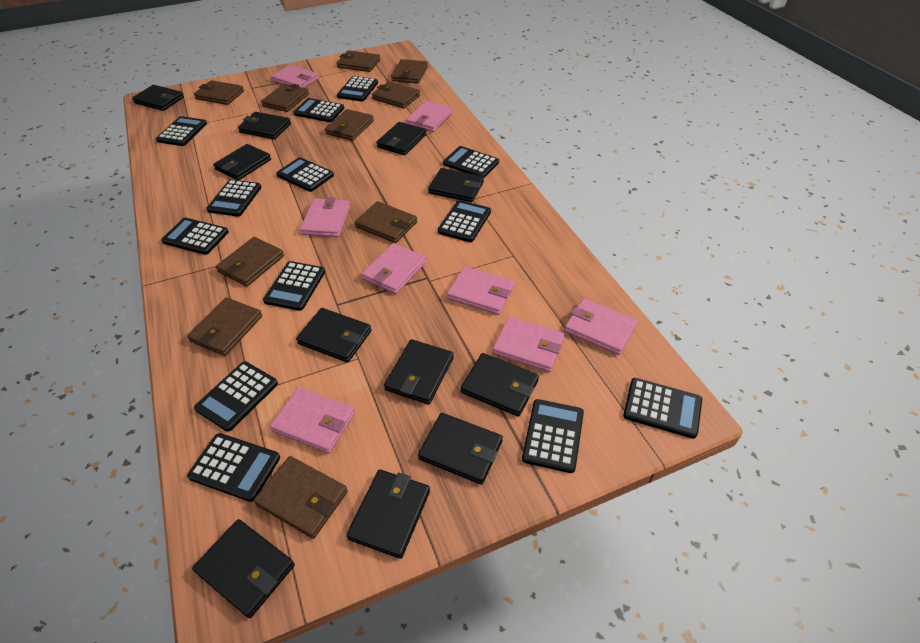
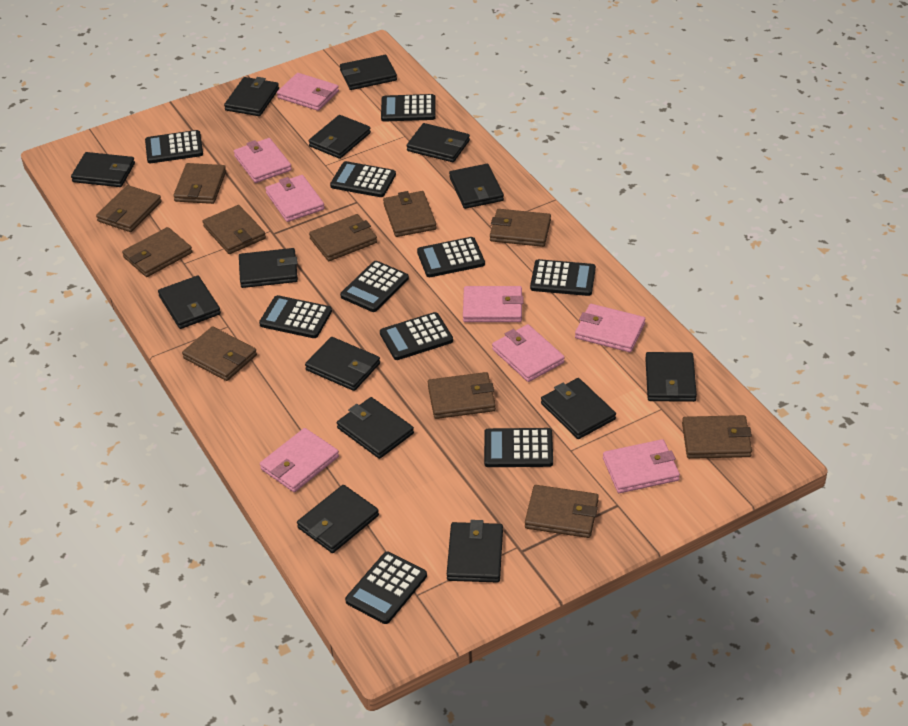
black calculator: [156,116,207,146] [161,218,229,255] [187,433,280,502] [194,361,278,432] [206,179,262,217] [263,261,325,311] [276,157,334,192] [294,98,345,122] [337,76,378,101] [438,200,491,242] [443,146,499,178] [522,399,584,473] [623,378,702,439] = 13 -> [145,130,203,163] [259,295,332,338] [330,161,396,197] [340,261,409,312] [345,552,427,624] [380,312,453,360] [381,94,436,122] [417,237,485,277] [484,428,553,467] [530,259,596,296] = 10
black wallet: [132,85,184,111] [192,519,295,618] [214,144,271,180] [238,112,291,140] [296,308,372,363] [347,469,430,559] [377,122,426,155] [384,339,454,405] [418,413,503,485] [428,168,484,202] [461,353,539,417] = 11 -> [71,152,135,187] [158,276,221,329] [224,77,279,116] [239,248,298,288] [297,485,379,553] [305,337,380,391] [309,115,371,159] [337,397,414,459] [340,55,397,90] [406,123,470,162] [447,520,503,583] [449,164,504,209] [541,378,616,439] [645,352,697,402] = 14
brown wallet: [187,297,262,356] [194,80,244,105] [216,237,284,287] [254,456,348,539] [261,84,309,112] [325,109,374,141] [337,50,380,72] [355,201,417,243] [372,81,420,108] [391,59,428,84] = 10 -> [96,185,162,232] [122,227,192,277] [173,163,226,204] [182,326,257,381] [203,205,266,254] [309,214,377,261] [383,191,437,237] [428,372,496,419] [490,209,551,247] [525,485,599,538] [682,415,752,459] = 11

